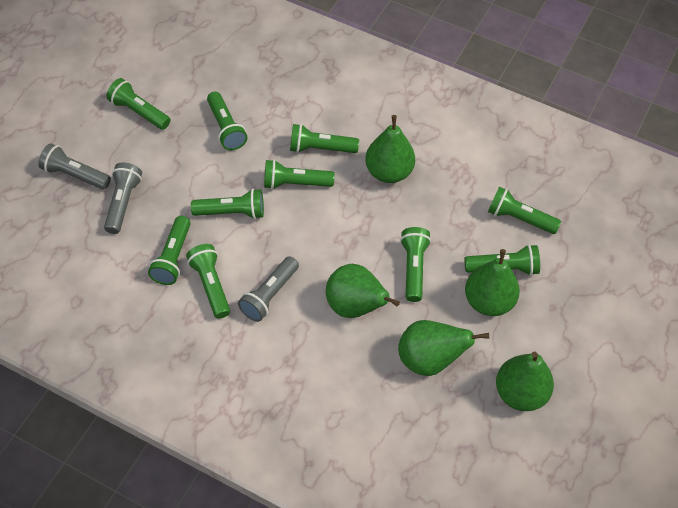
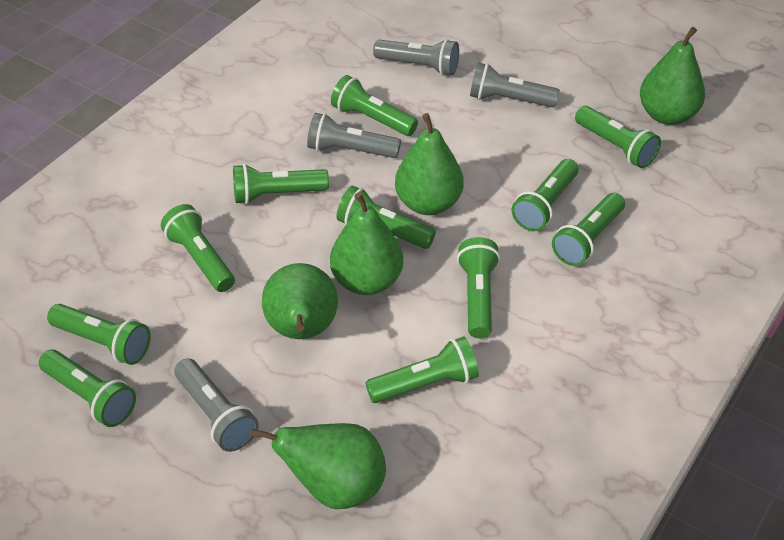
green flashlight: [106,78,171,130] [148,216,191,285] [186,244,230,319] [191,189,264,219] [207,92,247,150] [264,160,335,189] [290,124,359,153] [400,227,431,302] [465,244,540,276] [488,187,561,234] = 10 -> [39,349,136,427] [47,304,151,365] [161,204,235,292] [233,164,329,204] [331,75,418,136] [337,186,436,249] [365,336,479,403] [457,237,500,338] [512,159,579,231] [552,193,625,266] [575,106,661,168] = 11
grey flashlight: [38,143,111,189] [104,162,142,234] [238,256,299,322] = 3 -> [174,358,259,452] [307,113,401,158] [373,39,459,76] [470,63,560,107] = 4

